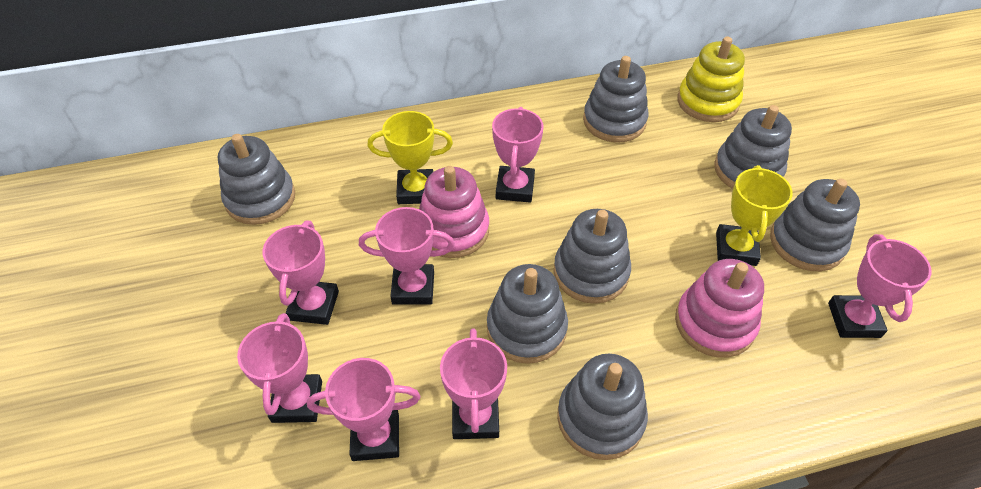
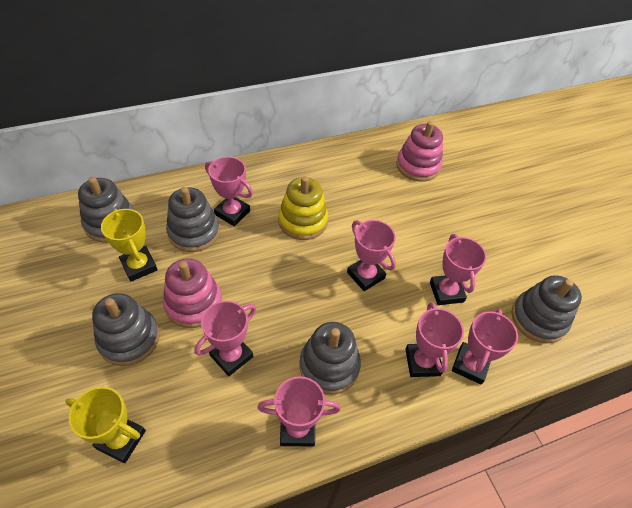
grey stacking toy: [218,134,295,225] [487,264,568,364] [554,209,631,304] [557,354,648,460] [583,56,648,143] [715,105,792,189] [770,179,860,271] = 7 -> [78,177,134,243] [92,293,160,366] [166,187,220,252] [300,322,361,394] [511,275,582,343] = 5

